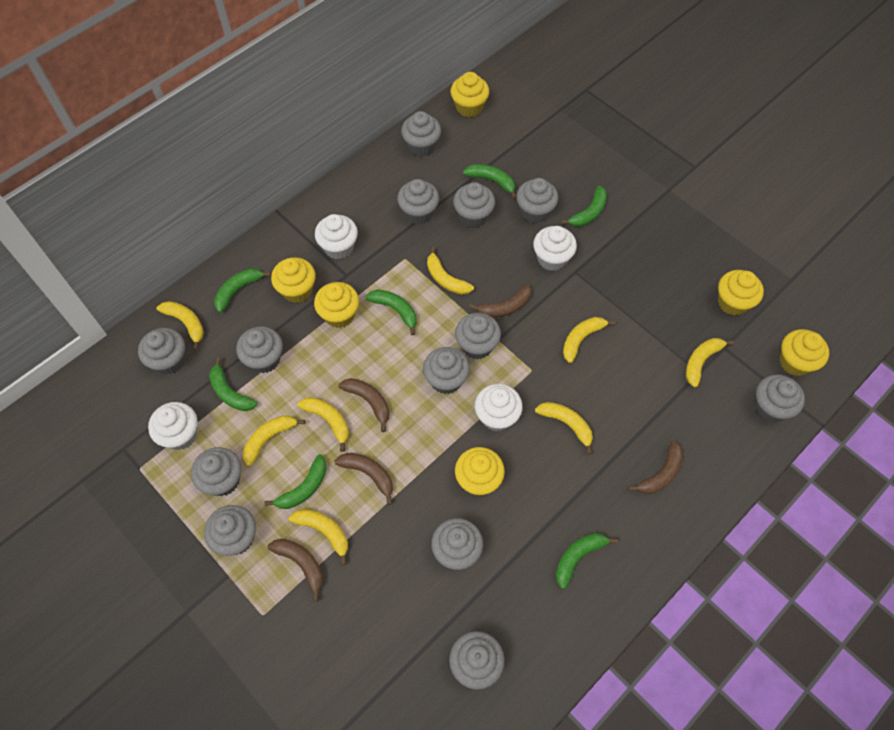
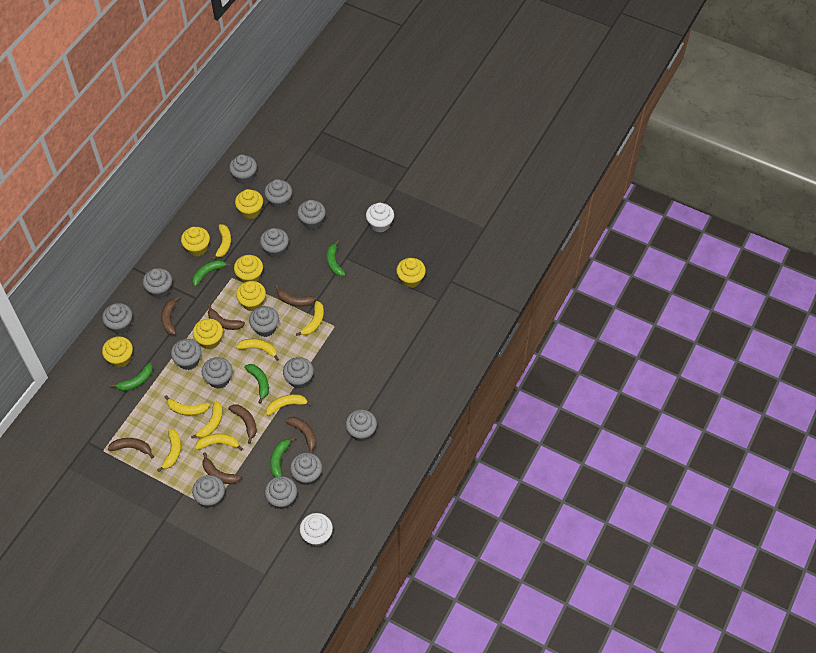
brown banana: [267,539,323,602] [335,453,393,505] [338,378,389,432] [469,284,532,318] [628,441,683,494] = 5 -> [108,438,154,459] [161,296,179,335] [202,452,241,484] [208,304,245,330] [228,404,257,444] [275,285,316,307] [285,417,317,453] = 7
green banana: [209,357,257,411] [214,268,271,313] [265,454,327,509] [365,290,417,335] [463,164,516,199] [556,533,618,589] [561,186,607,227] = 7 -> [110,363,153,391] [192,260,231,287] [244,364,269,404] [270,437,295,477] [326,240,346,277] = 5
grey cupcake: [138,328,185,375] [191,447,241,496] [204,505,256,556] [236,326,283,373] [397,179,439,224] [401,111,441,157] [423,347,470,394] [431,518,483,570] [449,631,505,690] [453,182,495,228] [455,313,501,359] [516,178,559,223] [755,374,805,422] = 13 -> [102,303,132,334] [143,268,172,299] [171,339,201,370] [192,475,225,508] [202,357,233,389] [229,154,257,184] [249,306,279,337] [260,228,289,258] [264,179,292,209] [265,476,297,509] [283,357,314,389] [290,453,322,485] [297,200,326,230] [346,410,377,442] = 14
white cupcake: [148,402,198,450] [315,214,358,260] [475,384,523,432] [533,226,577,271] = 4 -> [300,513,333,546] [366,203,394,232] = 2
yellow cupcake: [271,257,316,303] [314,282,359,328] [451,72,489,117] [455,447,505,496] [718,270,764,316] [779,329,829,376] = 6 -> [102,336,133,368] [181,227,210,257] [193,318,223,349] [234,255,263,283] [235,189,263,219] [236,281,266,311] [396,258,426,288] = 7

